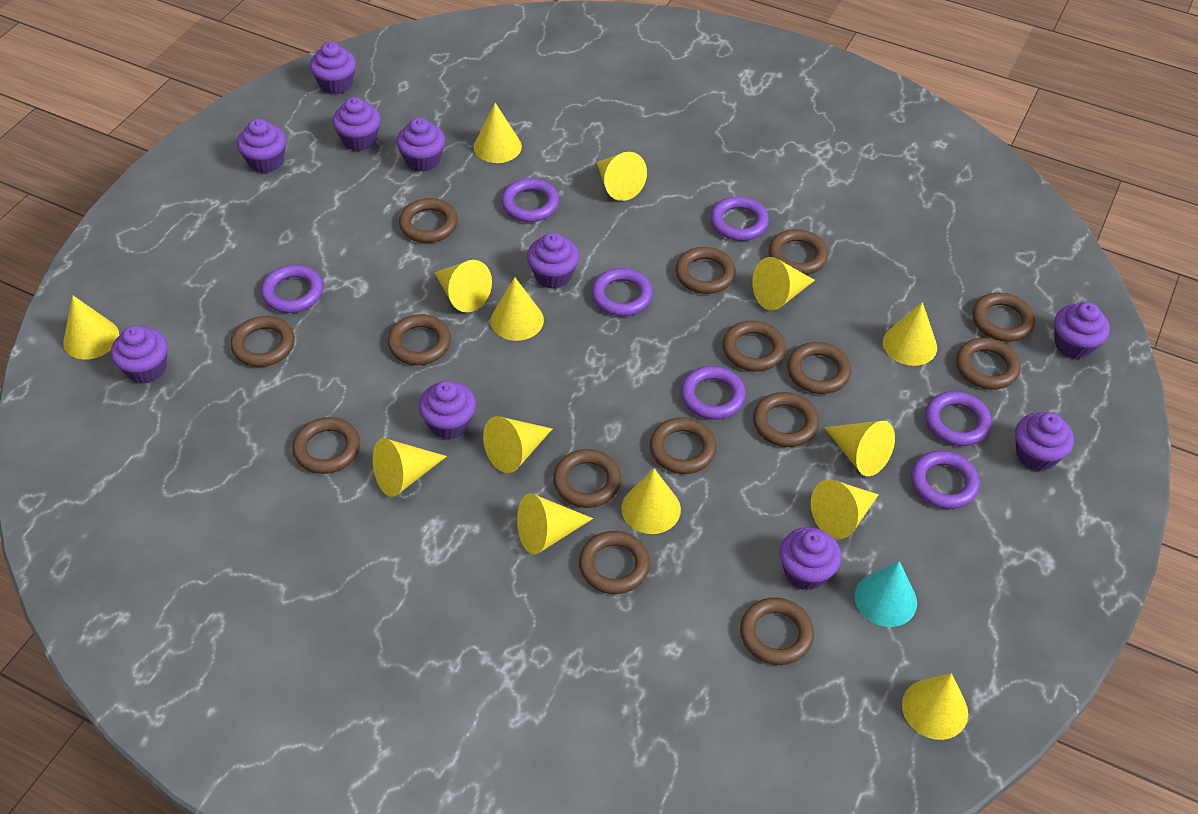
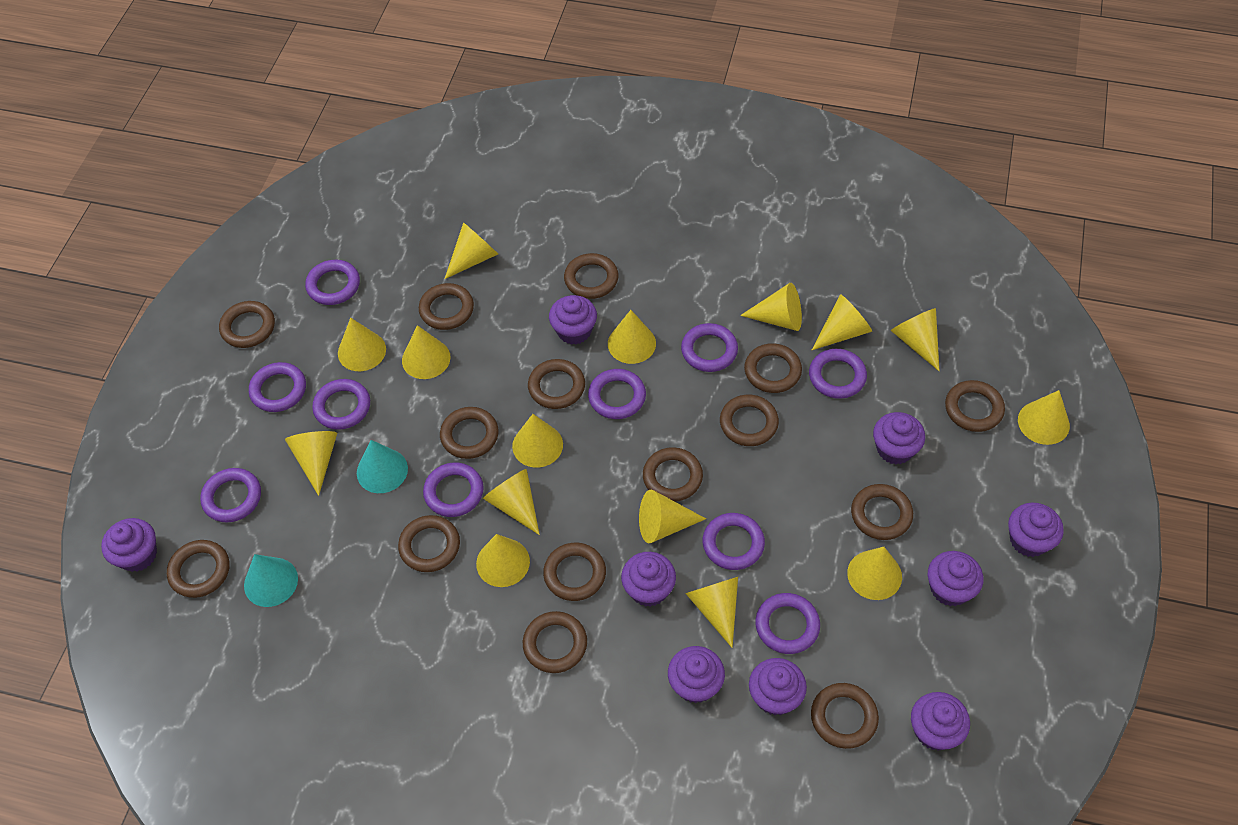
purple cupcake: [111,325,168,384] [237,119,286,173] [310,42,356,95] [332,97,381,151] [397,117,445,172] [419,381,476,439] [527,232,579,289] [779,527,841,590] [1015,412,1074,471] [1054,302,1110,359] = 10 -> [101,518,157,572] [549,295,597,345] [621,552,676,607] [668,646,725,703] [749,658,807,716] [873,412,925,464] [911,692,970,751] [928,551,983,606] [1008,503,1064,557] = 9
purple ring: [261,265,323,313] [501,178,559,222] [591,268,653,316] [681,366,746,420] [710,196,769,241] [911,451,980,509] [925,391,992,446] = 7 -> [200,468,261,522] [249,362,306,412] [305,260,360,305] [312,379,370,430] [423,463,484,517] [588,369,646,419] [681,323,738,372] [703,513,765,570] [755,593,820,654] [809,349,867,399] = 10
turquoise cone: [855,561,917,627] = 1 -> [244,554,298,607] [357,440,408,493] = 2
yellow cone: [63,296,119,359] [373,438,447,497] [435,260,492,312] [474,103,522,163] [483,416,552,473] [490,277,544,341] [517,493,593,555] [596,152,647,201] [621,469,681,534] [752,257,815,310] [811,480,879,539] [824,421,895,476] [883,302,937,366] [902,673,968,740] = 14 -> [285,431,337,496] [338,318,386,371] [402,325,451,379] [445,222,498,279] [476,534,530,587] [483,469,540,535] [512,414,563,468] [608,310,656,364] [639,489,706,543] [685,577,738,648] [740,283,802,331] [812,294,872,350] [847,547,902,600] [891,308,939,371] [1018,390,1070,445] = 15

